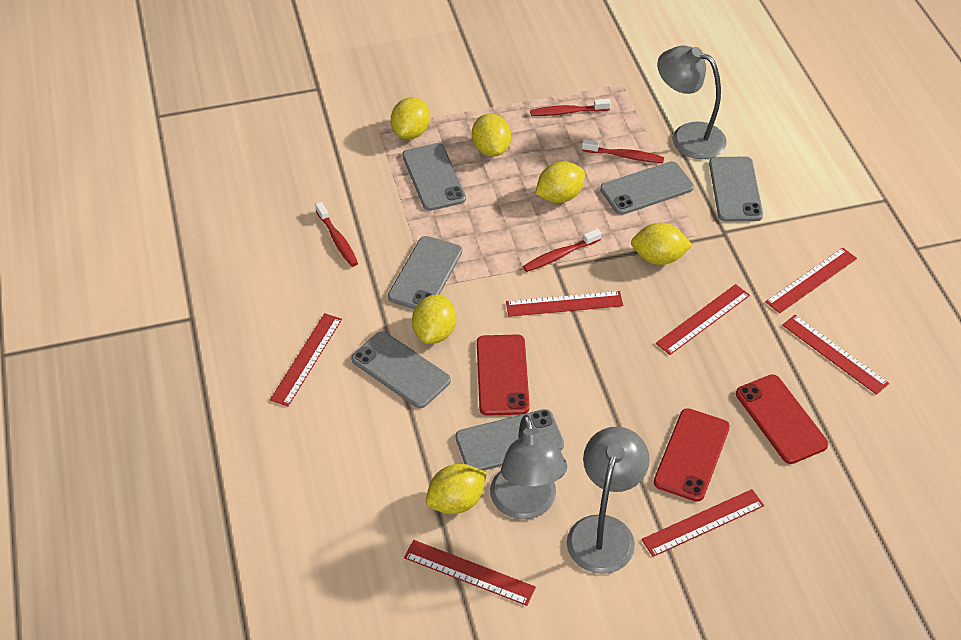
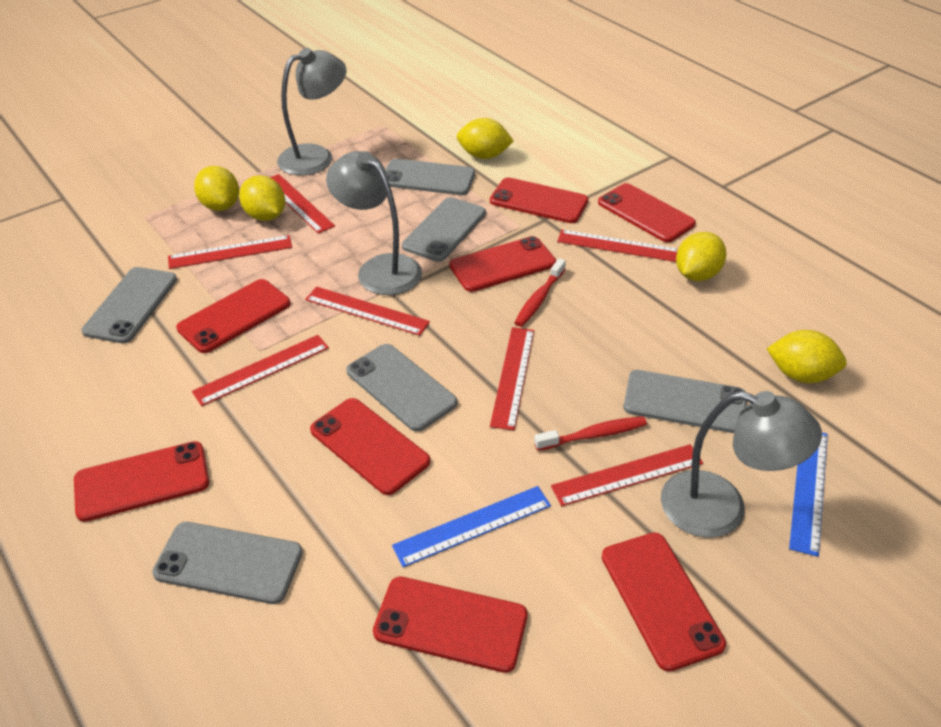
blue ruler: none = 0 -> [392,486,551,567] [789,433,828,557] = 2
red phone: [477,335,530,416] [654,408,730,502] [736,375,828,464] = 3 -> [74,441,209,522] [176,279,290,353] [310,398,430,495] [373,577,528,673] [449,236,556,292] [490,177,588,223] [598,183,696,242] [602,533,726,672] = 8
red toothbrush: [315,202,358,267] [523,229,601,272] [530,99,611,116] [582,139,664,163] = 4 -> [514,258,566,327] [534,417,647,451] = 2
yellow lemon: [391,97,430,139] [412,295,456,344] [426,464,487,514] [472,114,511,157] [535,161,585,203] [631,223,692,265] = 6 -> [194,166,239,211] [239,175,285,221] [457,118,514,159] [676,232,726,281] [767,330,847,383] = 5

